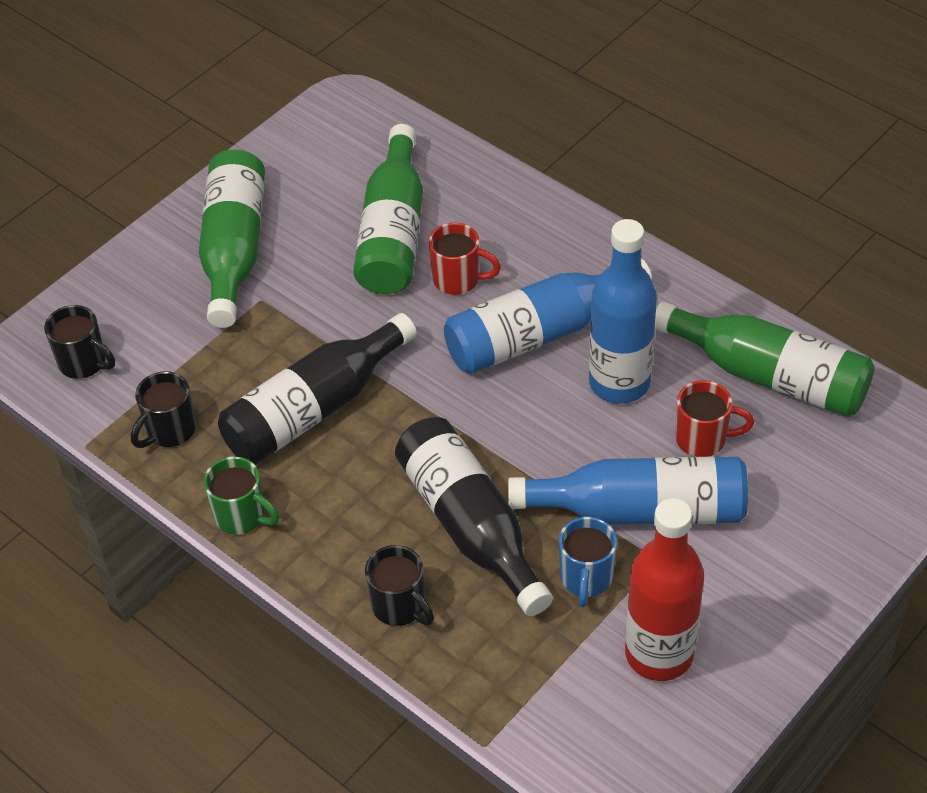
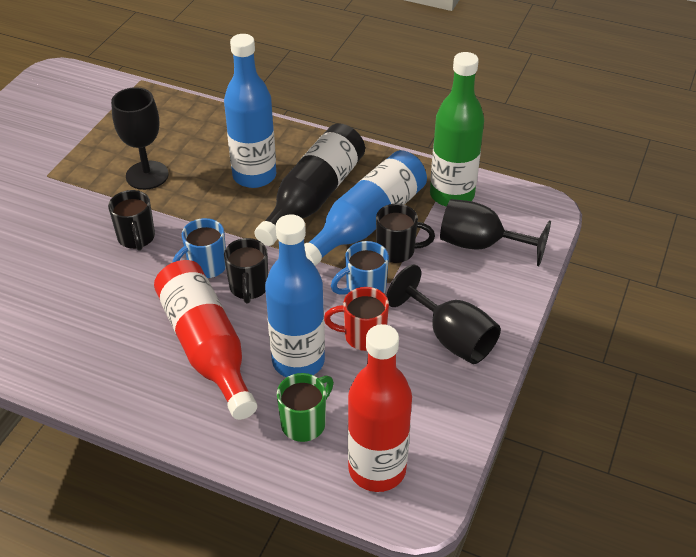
black bottle: [218,313,417,465] [395,417,553,616] = 2 -> [254,123,365,246] = 1
black goblet: none = 0 -> [111,87,169,190] [386,265,501,364] [440,199,551,266] = 3
blue mug: [559,517,617,607] = 1 -> [172,218,226,278] [331,241,389,294] = 2
green bottle: [199,150,265,328] [353,124,423,294] [655,301,875,417] = 3 -> [430,52,484,207] = 1
red bottle: [625,498,704,681] = 1 -> [154,260,257,420] [348,324,412,492] = 2
red mug: [429,223,501,295] [675,380,754,457] = 2 -> [324,287,389,351] = 1

